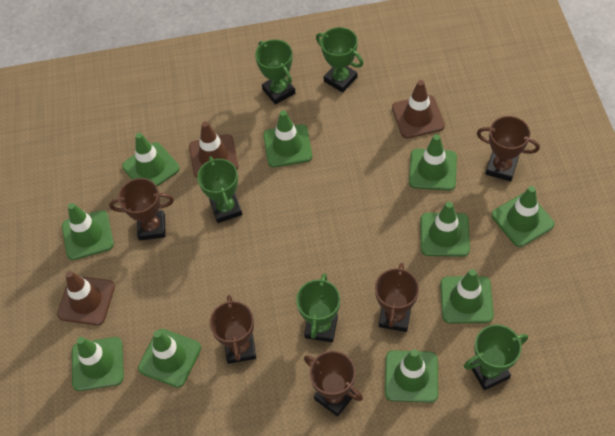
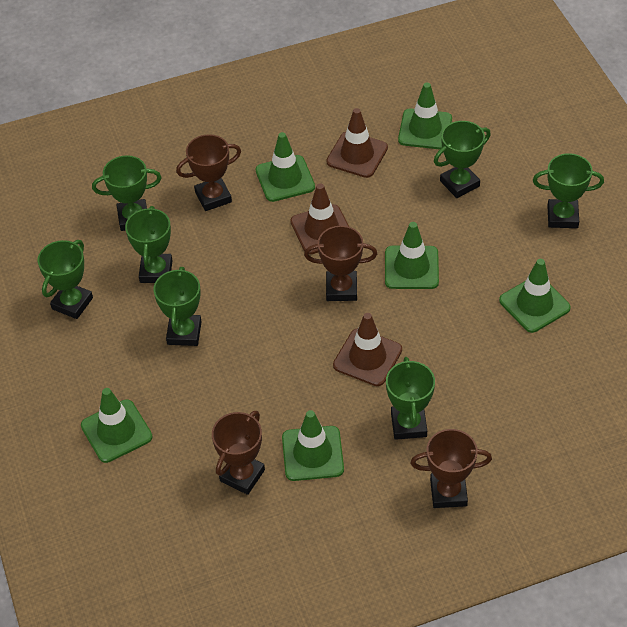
brown trophy: [109,178,174,240] [210,295,256,364] [304,351,363,417] [375,263,419,332] [477,116,540,181] = 5 -> [176,134,241,211] [212,411,265,495] [304,226,377,301] [410,429,492,508] = 4
green traffic cone: [62,203,114,260] [72,337,124,391] [122,133,180,186] [138,329,201,388] [263,110,312,167] [385,349,438,403] [409,134,457,191] [420,202,470,257] [440,269,494,323] [491,186,555,247] = 10 -> [81,388,153,463] [255,132,315,202] [282,410,344,481] [385,222,439,289] [398,83,452,149] [499,259,571,333] = 6
green trophy: [197,156,242,223] [255,39,295,105] [296,273,340,342] [316,27,363,93] [464,324,528,390] = 5 -> [38,240,93,319] [92,155,162,231] [125,206,173,283] [153,267,202,346] [386,357,435,440] [434,121,491,198] [533,153,604,228] = 7

